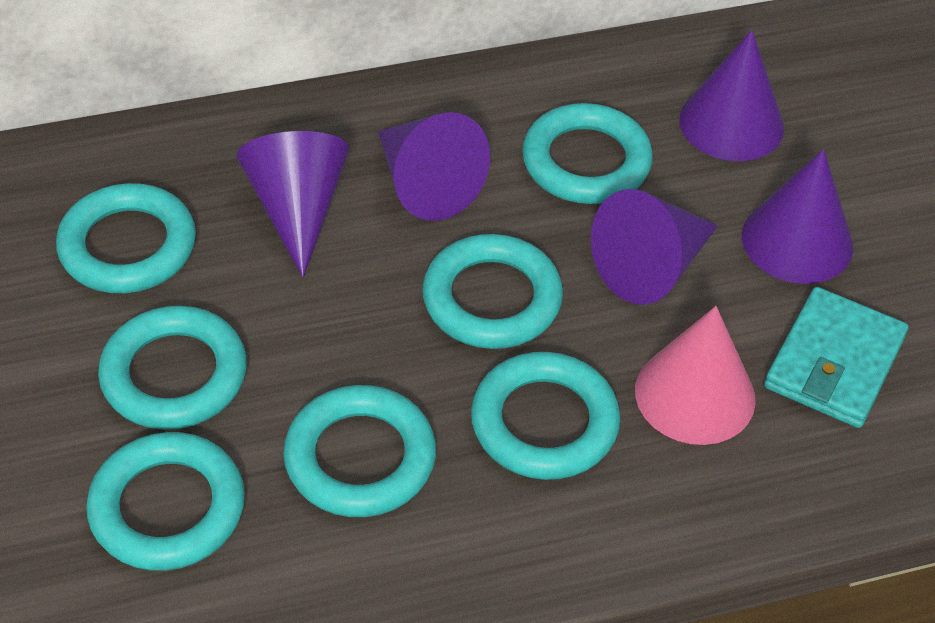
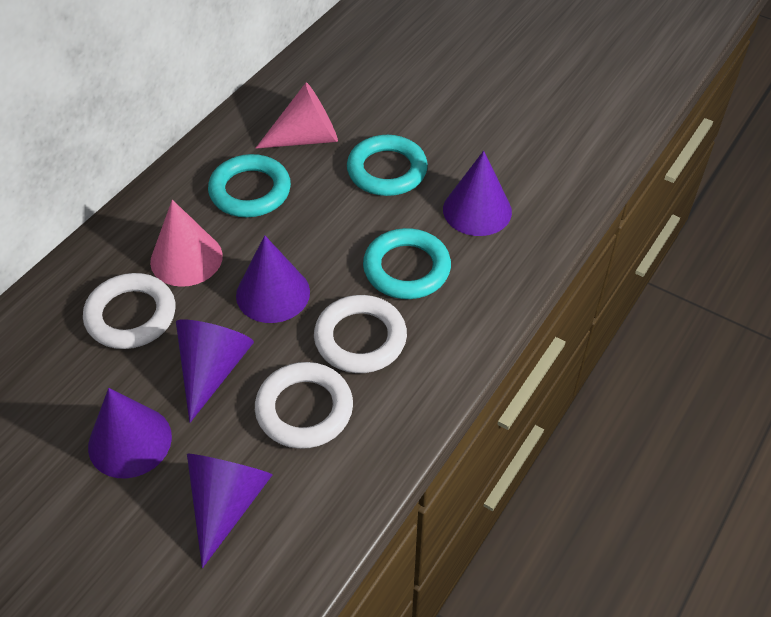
pink cone: [635,306,756,445] = 1 -> [150,200,223,287] [256,82,338,149] = 2
turquoise ring: [56,183,196,293] [86,432,245,571] [98,306,247,430] [283,385,436,517] [422,234,563,349] [471,352,620,480] [522,103,653,204] = 7 -> [208,154,291,217] [347,135,428,196] [363,228,451,299] = 3
turquoise wallet: [764,287,908,428] = 1 -> none = 0
white ring: none = 0 -> [83,273,175,349] [255,362,353,449] [314,295,407,373] = 3

